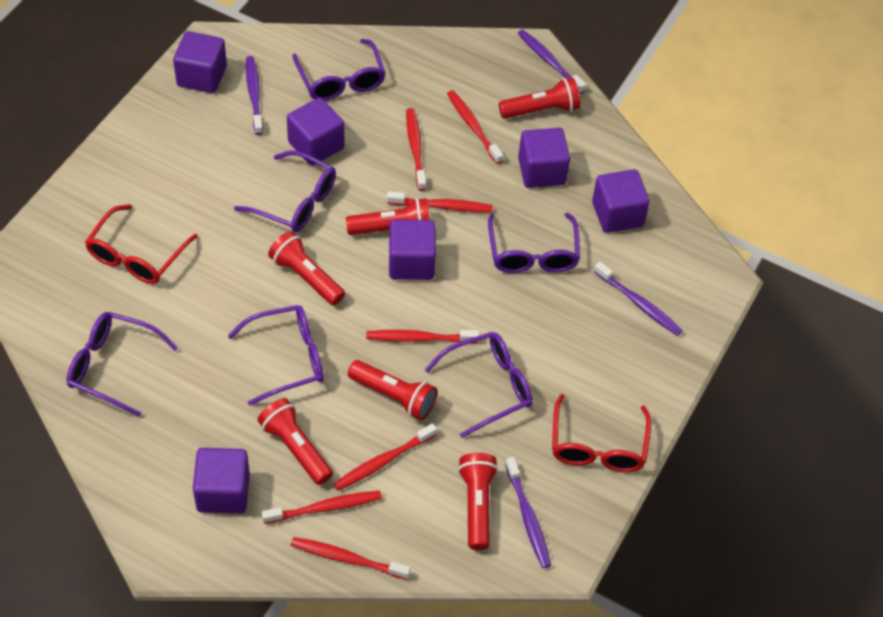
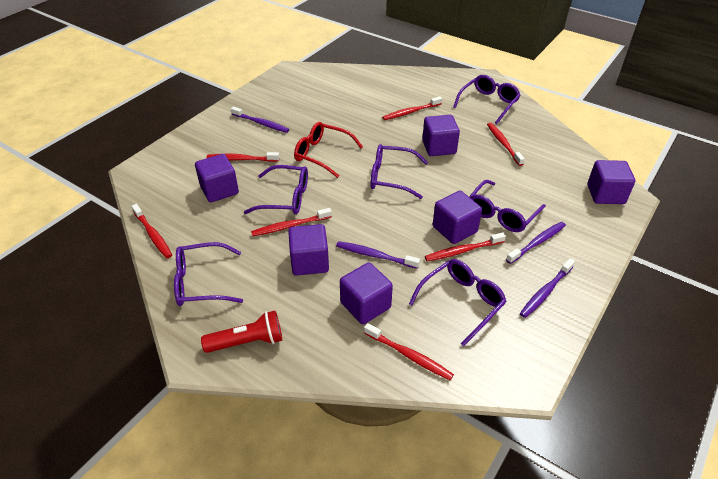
red flashlight: [258,398,333,485] [268,231,345,305] [346,198,430,235] [348,360,437,420] [458,453,498,550] [499,77,580,119] = 6 -> [201,311,282,353] = 1
red glasses: [85,204,198,284] [552,394,651,472] = 2 -> [294,122,363,178] = 1

